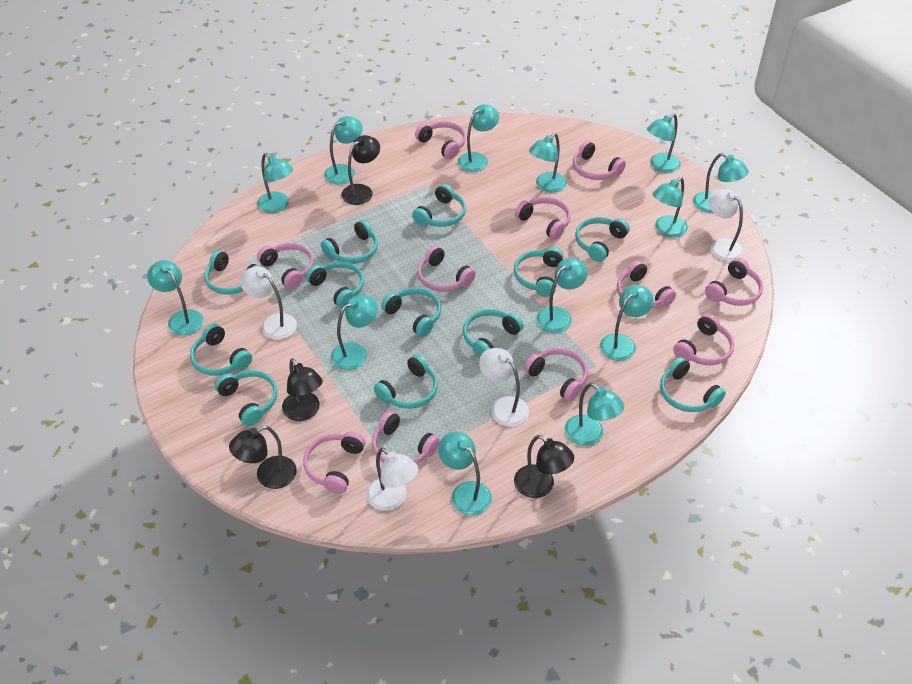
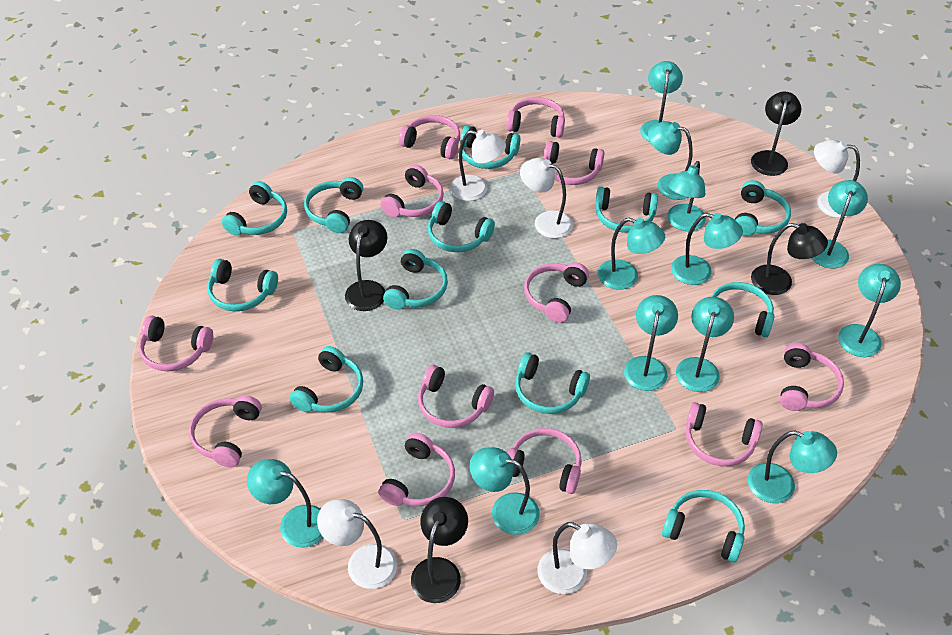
pink headphones: [257,243,314,289] [303,432,366,494] [372,411,439,464] [415,121,466,159] [417,245,476,292] [515,197,571,240] [524,348,588,401] [573,141,626,180] [617,261,676,308] [673,313,734,365] [705,258,763,306] = 11 -> [139,315,213,372] [189,395,262,467] [379,432,455,506] [381,164,444,217] [399,115,460,159] [418,365,494,428] [506,97,565,138] [508,428,582,494] [524,262,589,323] [544,141,604,185] [686,402,763,466] [780,343,844,411] = 12
turquoise lamp: [147,260,204,336] [257,153,293,213] [324,116,363,184] [331,295,378,370] [438,432,492,516] [458,104,499,172] [529,133,567,193] [537,258,588,333] [565,383,624,446] [600,285,654,361] [647,113,681,173] [653,177,688,238] [693,153,749,213] = 13 -> [247,459,323,548] [470,447,540,535] [598,218,665,290] [624,295,678,391] [640,61,683,142] [648,121,693,200] [667,161,706,231] [671,213,743,285] [676,297,734,392] [747,431,837,503] [811,180,868,268] [838,264,901,357] = 12
white lamp: [240,266,297,340] [366,447,418,511] [479,348,529,427] [708,189,744,262] = 4 -> [317,499,397,589] [450,130,506,201] [520,158,573,238] [537,522,617,594] [814,140,860,218] = 5

